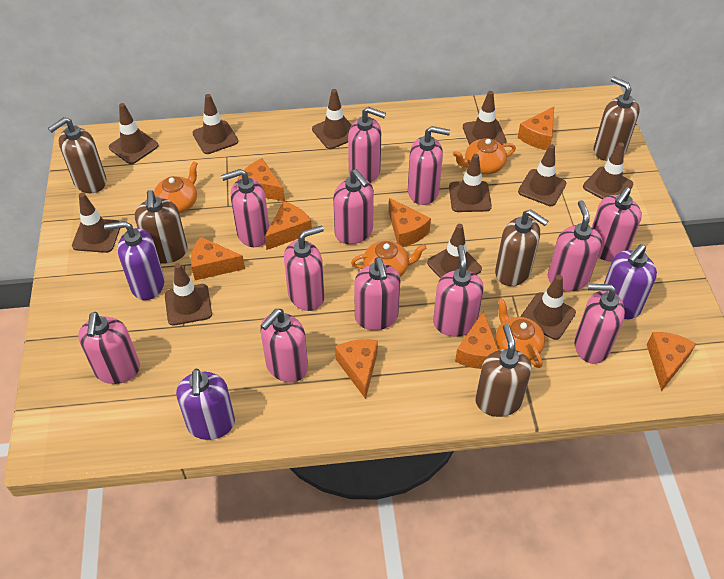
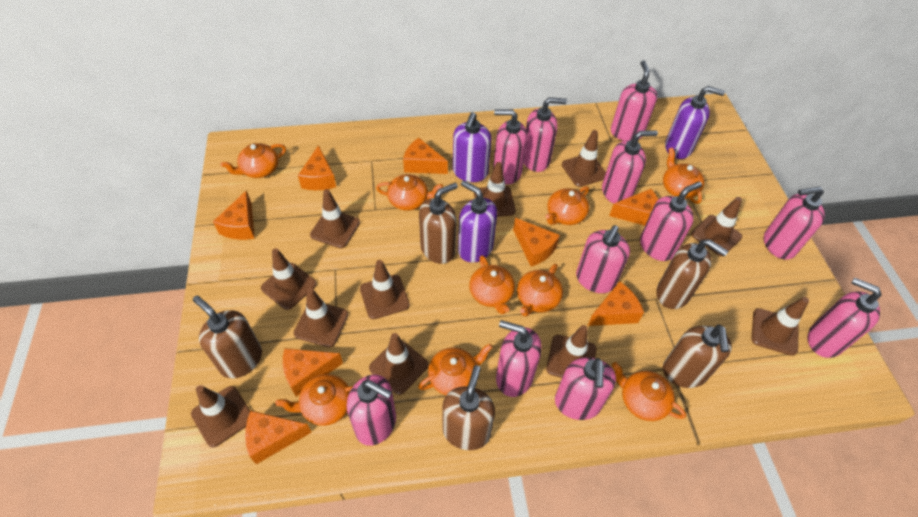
orange teapot: [154,161,198,213] [351,240,426,277] [453,138,516,174] [496,298,545,368] = 4 -> [221,143,286,178] [275,374,353,426] [376,174,443,211] [418,344,493,395] [469,255,515,314] [517,264,563,316] [545,186,589,225] [612,362,686,421] [663,147,704,204] = 9
pink soap dispenser: [78,312,140,384] [221,169,269,247] [260,309,308,382] [284,225,325,311] [333,169,374,244] [348,107,386,183] [354,257,400,330] [408,126,450,205] [433,245,484,337] [548,200,602,291] [574,284,625,364] [592,187,642,262] = 12 -> [347,375,396,446] [493,109,527,184] [496,320,542,397] [524,97,567,172] [555,357,616,420] [576,225,630,293] [602,130,658,204] [611,60,658,141] [640,181,702,261] [764,187,825,260] [808,278,882,358] = 11

